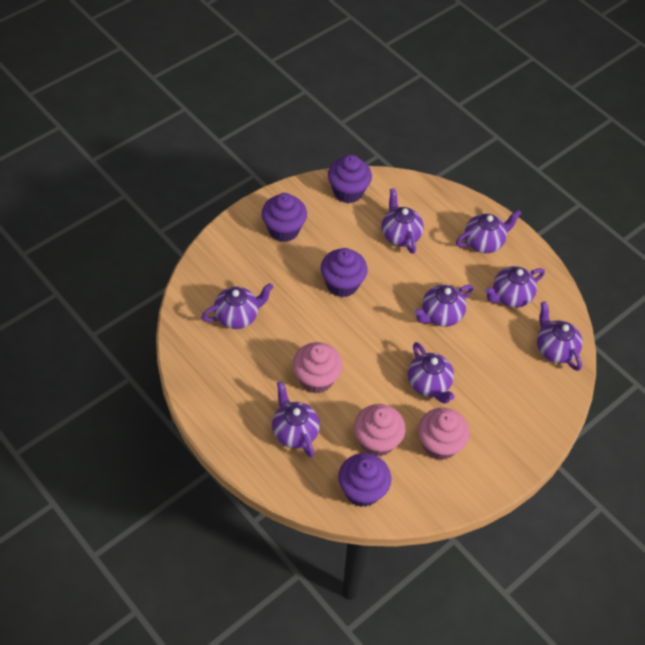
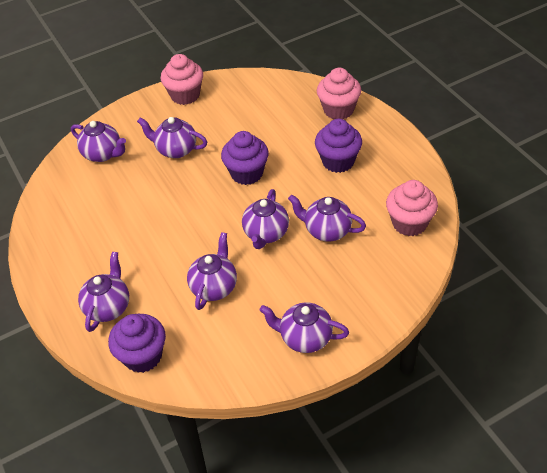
purple cupcake: [262,193,307,242] [321,248,368,297] [328,155,372,203] [338,453,391,507] = 4 -> [108,314,166,373] [221,131,269,185] [315,119,362,173] = 3
purple teapot: [201,283,273,329] [272,382,320,457] [381,188,424,254] [408,342,455,404] [414,285,473,327] [456,210,521,253] [485,266,545,308] [537,302,583,371] = 8 -> [71,121,126,162] [78,252,129,332] [137,117,207,158] [187,232,237,310] [242,189,289,249] [259,302,349,353] [288,195,366,241] = 7

